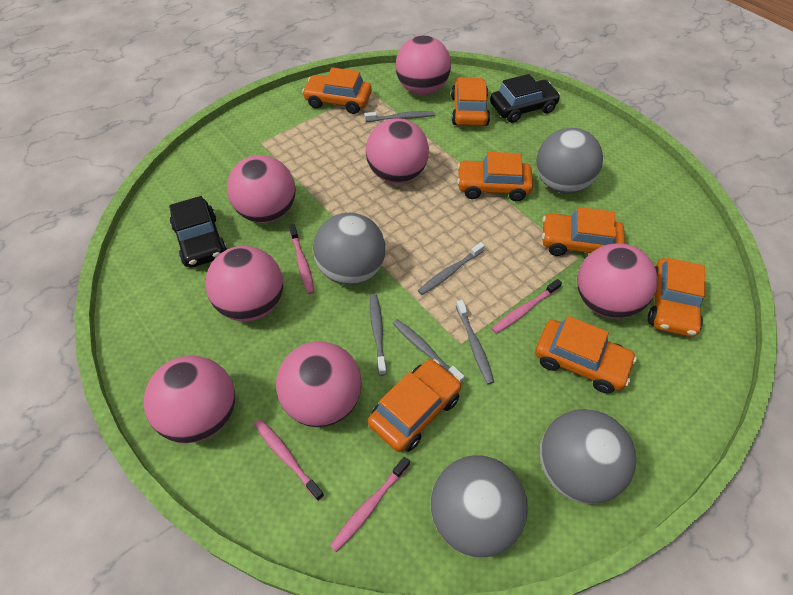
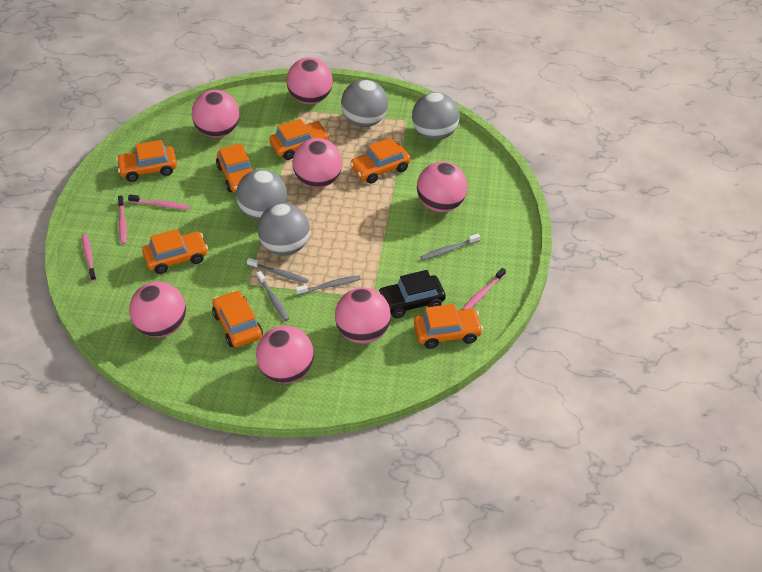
black car: [169,196,227,267] [490,74,561,123] = 2 -> [378,270,446,318] = 1
grey toothbrush: [365,111,435,122] [370,294,387,376] [393,319,465,383] [418,242,485,295] [456,300,494,384] = 5 -> [247,258,308,284] [257,271,289,321] [296,275,361,295] [421,234,480,260] = 4

